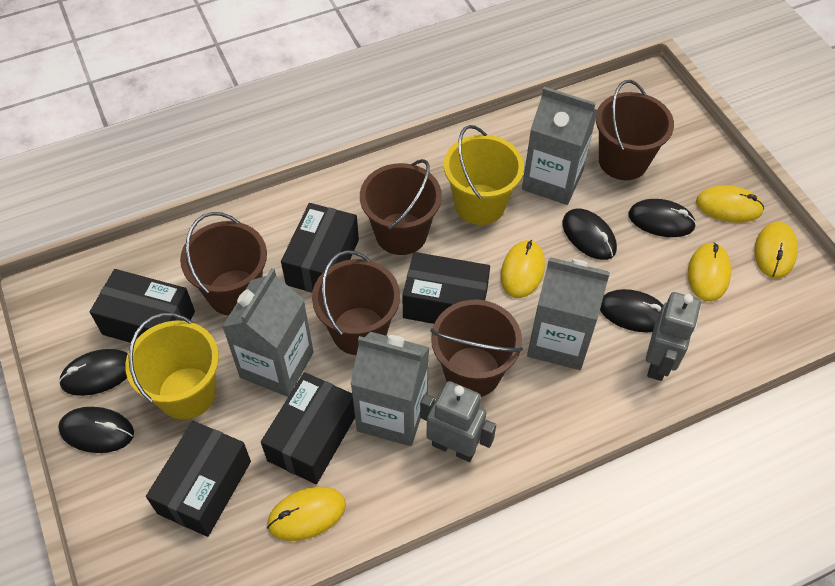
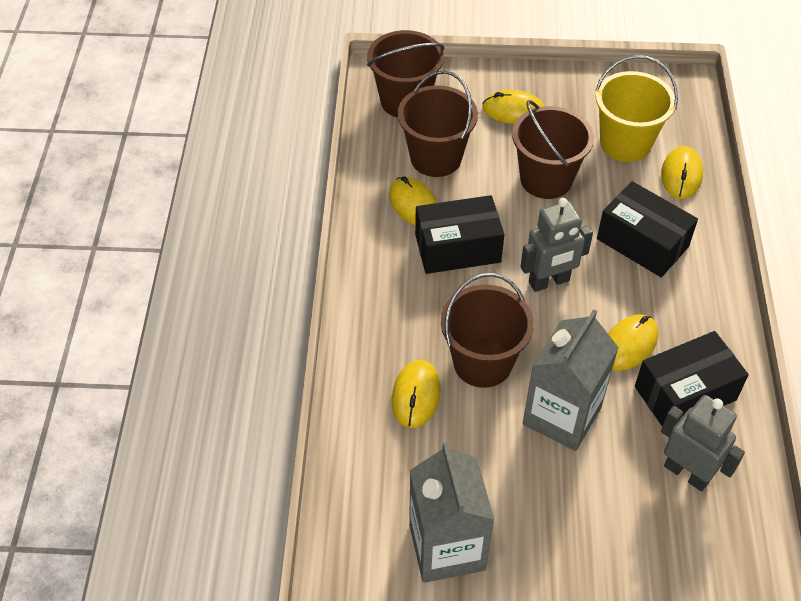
black box: [90,269,195,343] [146,421,251,537] [261,372,355,485] [281,203,359,293] [402,252,490,324] = 5 -> [415,195,504,274] [597,181,698,277] [635,331,749,426] = 3
black mouse: [58,407,134,453] [59,349,128,396] [562,209,617,260] [600,289,663,332] [628,199,696,237] = 5 -> none = 0
brown bucket: [180,212,267,316] [312,250,400,355] [360,159,442,255] [431,300,523,397] [596,80,674,180] = 5 -> [367,30,444,118] [398,70,478,177] [441,273,534,388] [512,100,594,199] = 4
grey carton: [222,268,313,397] [351,332,429,446] [522,87,598,205] [527,257,610,370] = 4 -> [409,442,494,583] [523,309,619,451] = 2
yellow bucket: [125,313,219,420] [444,125,524,225] = 2 -> [596,55,678,162] = 1

